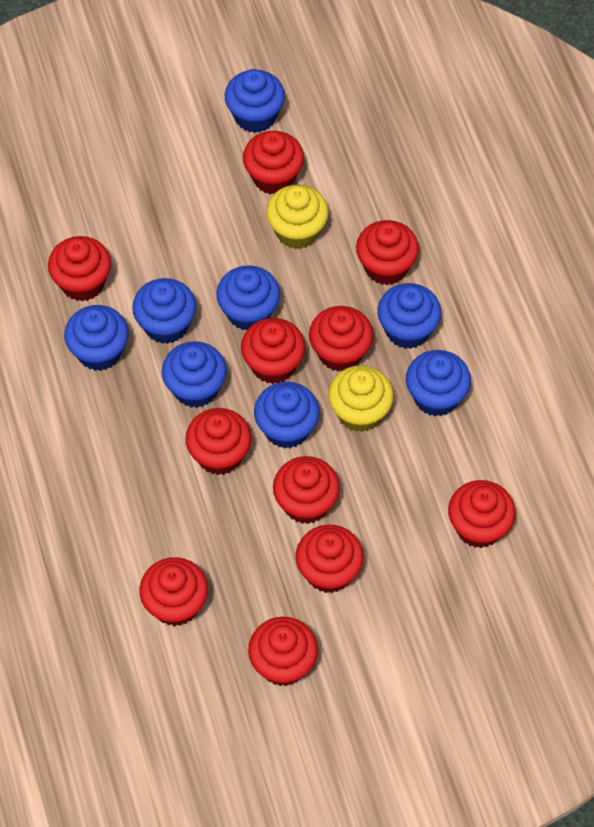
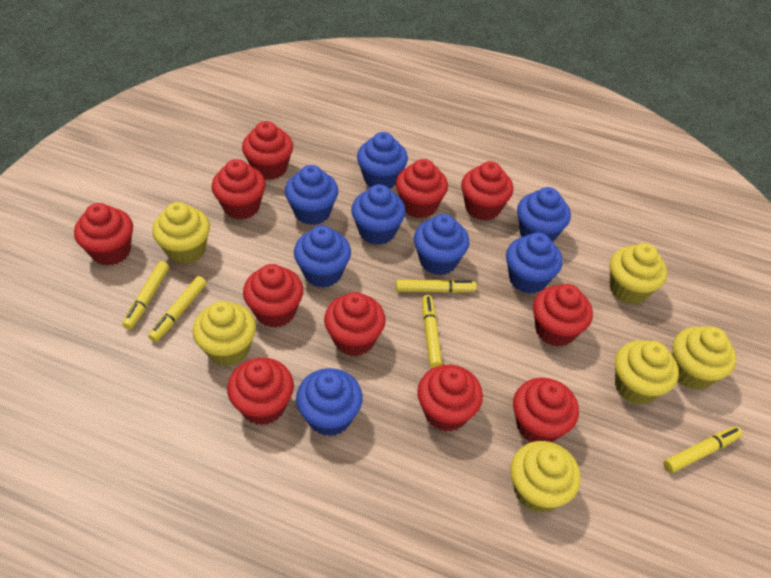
yellow cupcake: [266,185,329,249] [328,365,394,432] = 2 -> [152,202,210,264] [193,301,256,366] [510,441,581,513] [610,243,667,304] [615,340,679,405] [672,326,736,390] = 6
yellow marker: none = 0 -> [122,261,169,330] [148,276,206,342] [396,280,477,293] [422,295,442,368] [664,426,742,473] = 5

